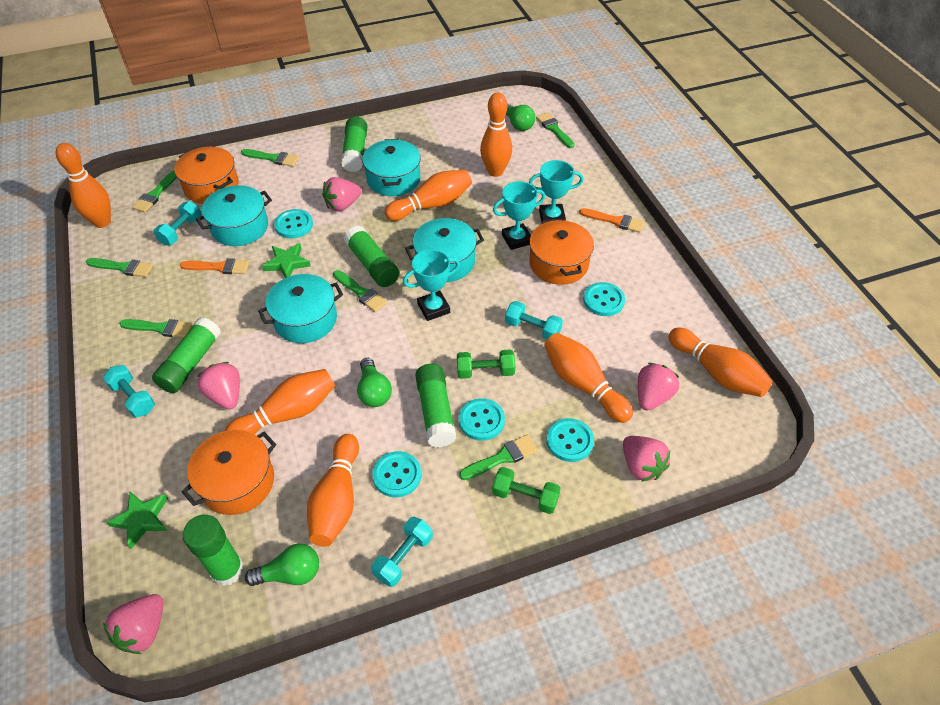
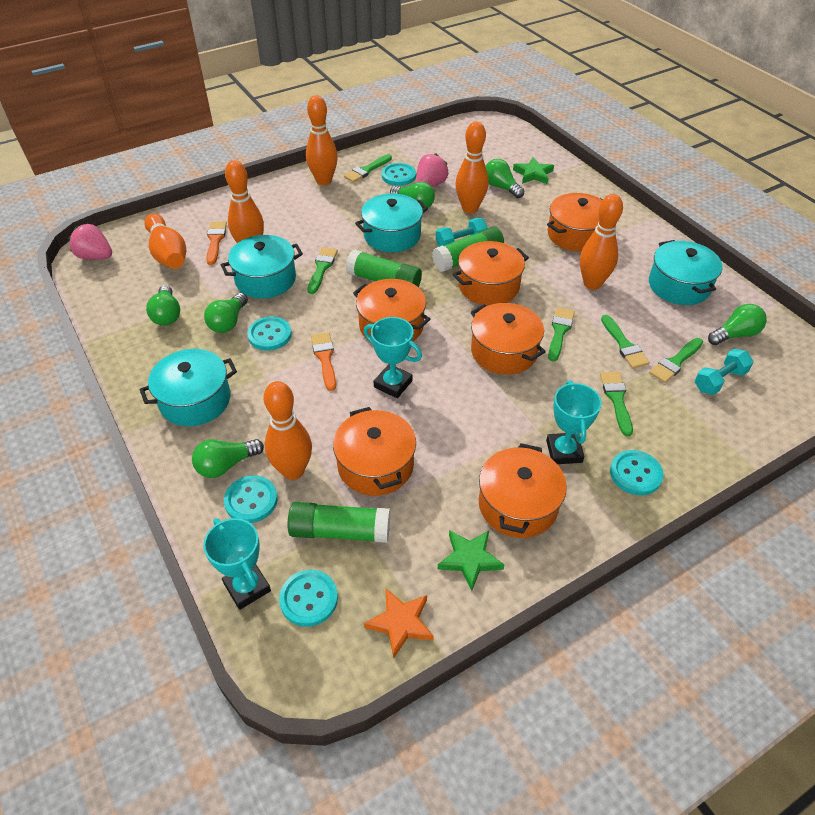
green brush: [86,258,153,277] [119,319,193,338] [132,171,177,213] [241,149,299,167] [333,270,388,312] [459,435,538,480] [536,112,575,148] = 7 -> [307,247,338,294] [344,154,392,183] [548,307,575,362] [600,372,633,436] [601,315,650,369] [649,338,703,383] = 6
green dumbbell: [457,349,515,379] [492,467,561,514] = 2 -> none = 0
green glue stick: [152,317,221,393] [183,515,244,586] [341,116,367,172] [344,226,399,287] [415,364,456,447] = 5 -> [288,502,390,543] [346,249,422,287] [432,227,504,272] = 3
green light bulb: [245,544,319,586] [357,358,392,407] [506,103,535,131] = 3 -> [146,285,180,326] [192,439,264,478] [204,293,248,333] [390,182,435,209] [485,159,524,198] [708,304,767,345] = 6
orange bowling pin: [56,143,111,228] [225,369,335,434] [307,434,359,547] [385,170,472,221] [480,93,512,177] [544,333,633,423] [669,328,772,397] = 7 -> [144,213,186,269] [225,161,264,243] [263,381,312,480] [306,95,338,185] [455,122,489,213] [580,194,623,290] = 6
orange pot: [174,147,239,204] [182,430,276,515] [529,219,594,285] = 3 -> [333,407,416,496] [353,279,431,341] [452,241,529,305] [471,303,546,375] [479,443,567,538] [547,193,603,252] = 6
orange star: none = 0 -> [364,589,434,658] = 1
pink strawberry: [103,594,164,654] [197,362,240,409] [323,177,362,212] [623,436,670,482] [638,363,679,411] = 5 -> [68,224,112,260] [416,153,449,187] = 2
turquoise dumbbell: [103,365,155,418] [154,201,202,246] [371,517,433,587] [505,301,563,340] = 4 -> [436,218,488,247] [695,349,754,395] = 2

